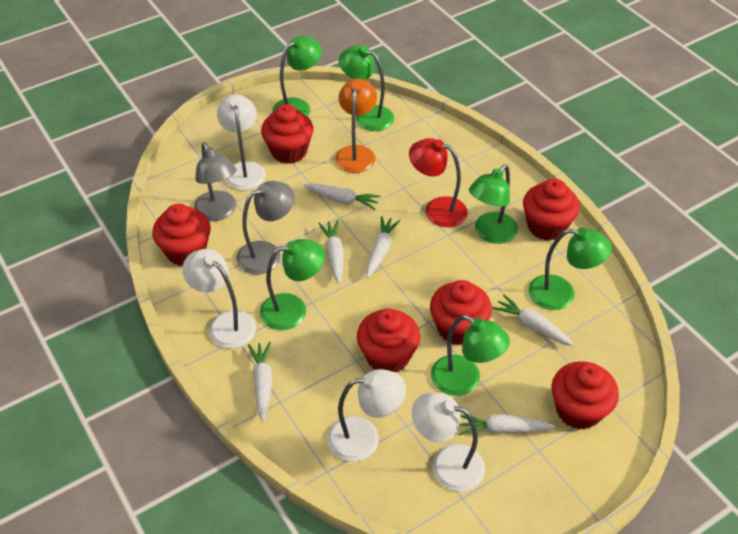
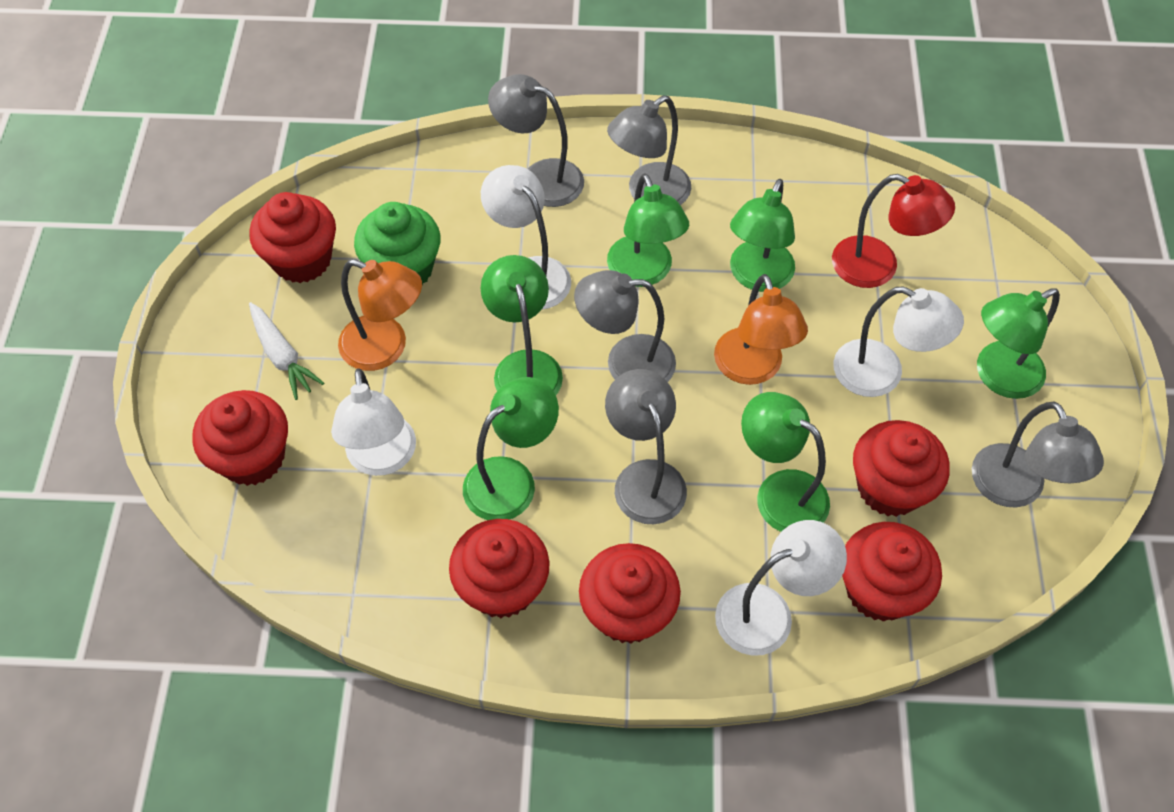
green cupcake: none = 0 -> [354,202,441,285] = 1
grey lamp: [194,142,237,221] [236,181,295,275] = 2 -> [488,74,584,207] [574,270,676,382] [605,369,687,524] [607,96,691,205] [972,402,1104,508] = 5
orange lamp: [335,78,377,173] = 1 -> [338,259,422,371] [714,274,808,385] = 2
white carrot: [248,342,272,422] [304,183,381,210] [318,220,344,284] [366,216,401,278] [459,414,555,436] [492,295,574,346] = 6 -> [249,302,324,400] = 1

